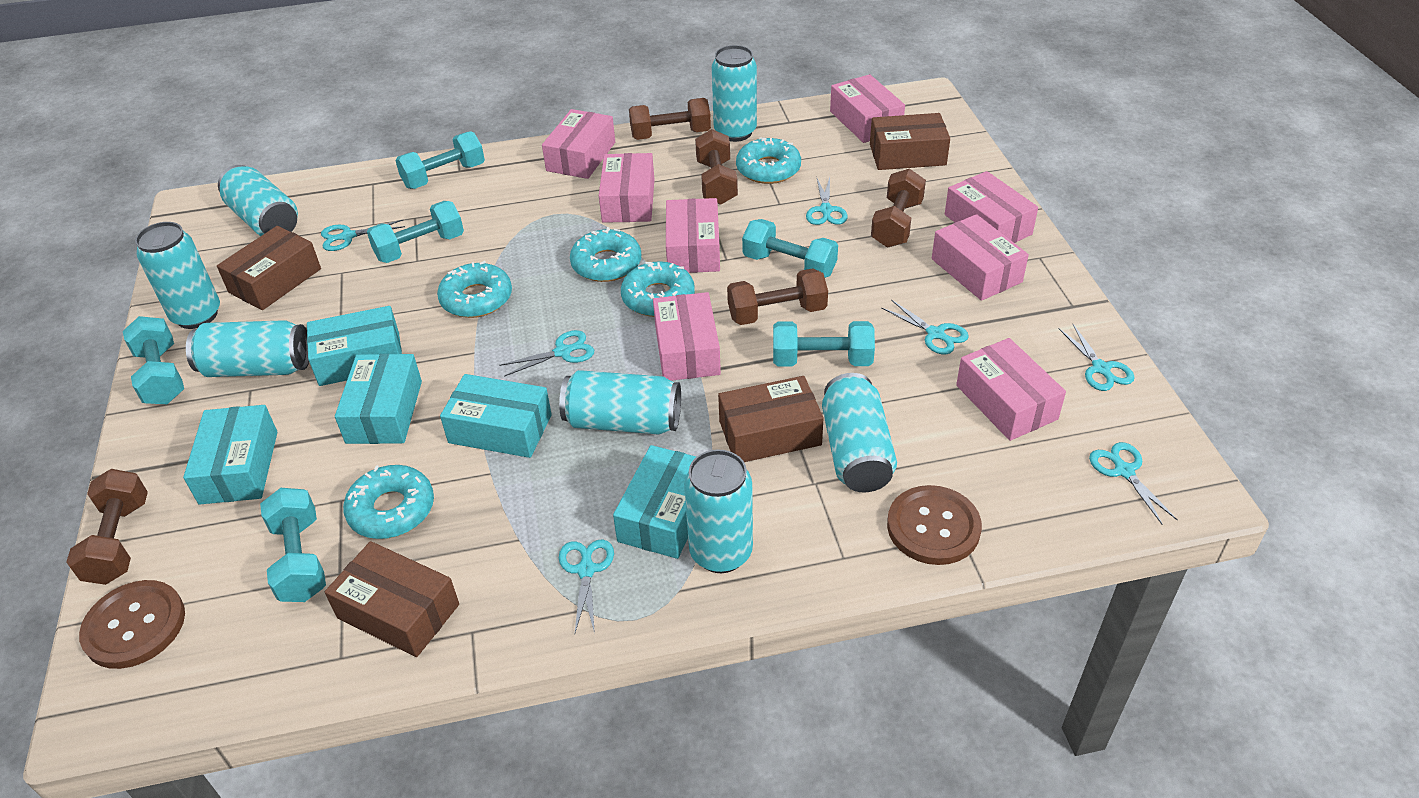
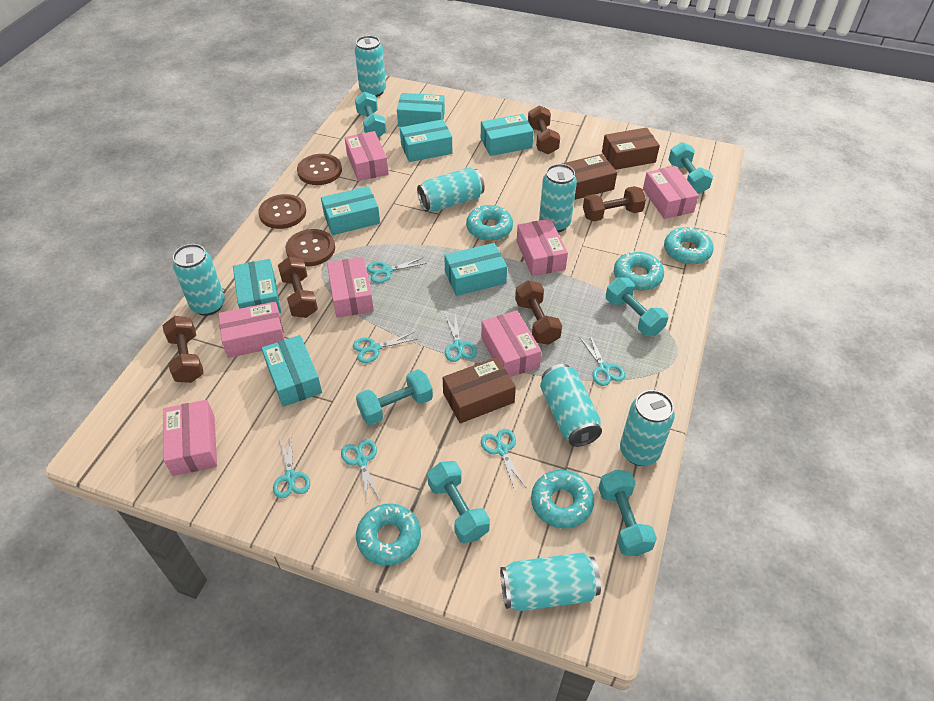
brown box: [217,226,321,310] [325,541,459,657] [718,376,824,462] [870,113,950,170] = 4 -> [443,357,516,423] [562,154,617,200] [602,127,660,170] = 3
brown button: [79,580,185,669] [887,485,982,565] = 2 -> [258,194,306,229] [286,229,335,266] [297,154,342,185] = 3
pink box: [542,109,615,179] [599,153,654,223] [653,292,721,381] [666,198,720,273] [830,74,905,143] [932,214,1029,301] [945,171,1038,243] [956,338,1066,441] = 8 -> [163,400,217,476] [219,301,285,358] [327,257,374,318] [345,131,389,181] [481,310,542,377] [516,219,568,276] [643,166,699,219] = 7
turquoise box: [183,405,277,505] [307,306,402,386] [335,354,422,444] [440,374,552,458] [613,445,696,559] = 5 -> [233,259,281,313] [261,335,322,407] [321,186,380,235] [397,93,445,127] [400,119,452,162] [444,243,507,296] [481,114,534,156] = 7

